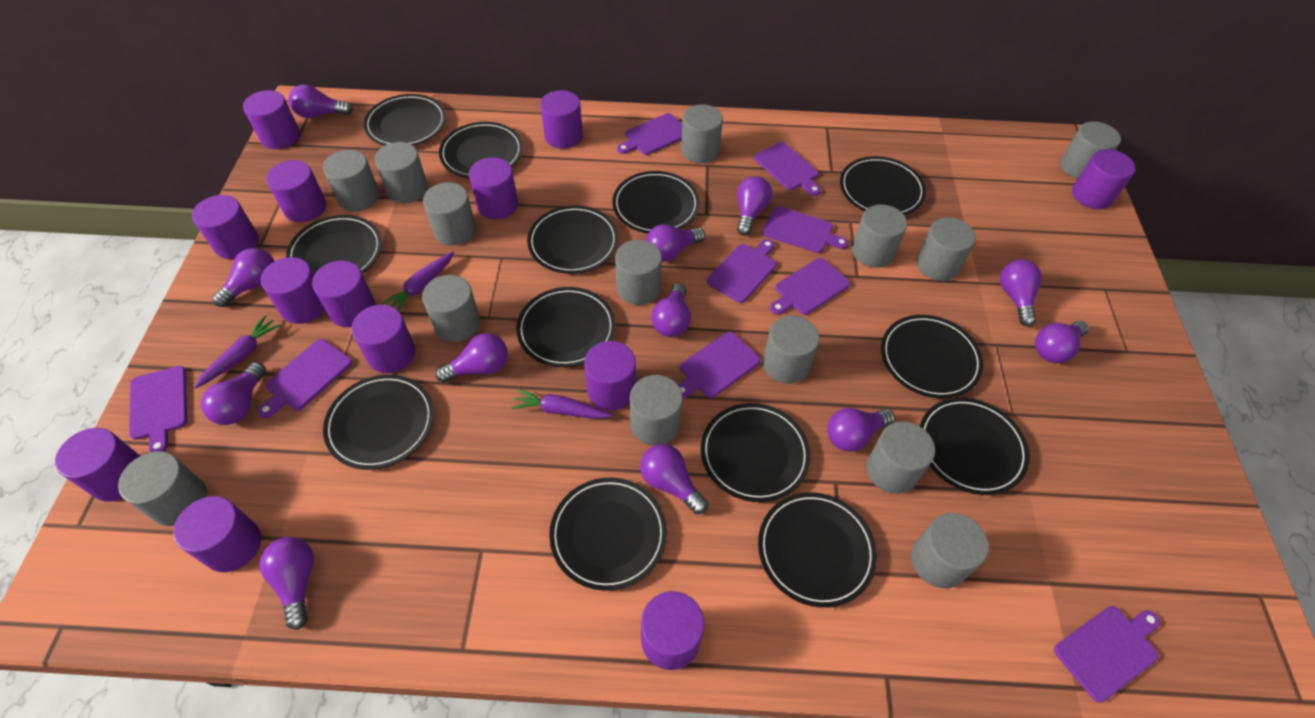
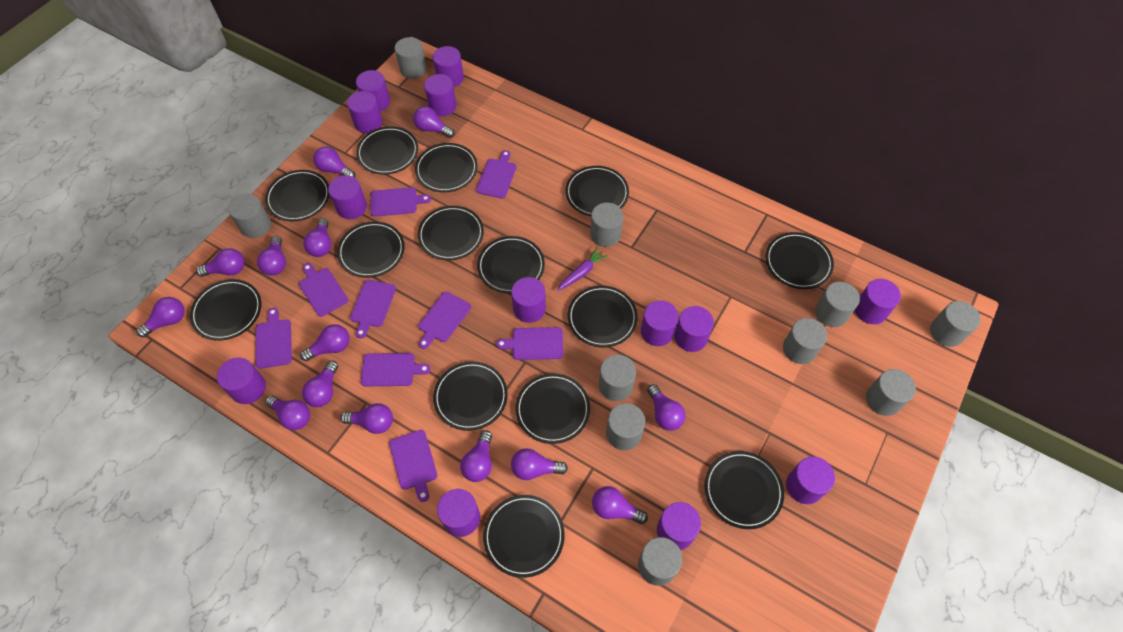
black plate: [286,215,382,275] [323,374,434,470] [364,94,446,146] [439,122,523,178] [516,287,616,367] [527,206,619,274] [549,478,667,591] [612,171,700,233] [701,403,811,502] [758,492,877,608] [840,156,926,215] [881,315,984,399] [920,398,1030,495] = 13 -> [190,279,261,341] [265,170,330,221] [337,221,404,278] [356,126,418,175] [415,143,478,192] [418,206,484,260] [433,361,508,431] [477,236,545,294] [483,495,564,578] [515,373,590,444] [565,166,629,216] [568,286,638,347] [705,451,784,529] [766,232,834,289] = 14
grey cylinder: [118,451,207,526] [323,150,379,211] [375,142,428,203] [422,275,480,342] [423,182,476,245] [615,240,662,305] [630,375,683,446] [681,104,723,163] [763,316,819,384] [852,205,907,268] [866,421,935,494] [911,513,989,588] [916,217,976,281] [1060,121,1121,179] = 14 -> [228,194,271,238] [395,37,427,79] [590,203,623,247] [599,355,636,401] [606,403,645,450] [638,537,682,586] [783,318,827,364] [815,282,860,327] [866,369,916,416] [930,301,980,347] = 10
purple carrot: [194,315,281,388] [381,252,454,311] [511,388,613,419] = 3 -> [557,247,608,291] = 1
purple light bulb: [201,362,267,425] [212,248,274,307] [259,537,314,630] [289,84,353,118] [435,333,508,383] [640,444,708,514] [646,224,705,262] [651,283,691,337] [737,176,772,235] [827,408,895,452] [1000,259,1042,326] [1035,321,1089,363] = 12 -> [136,297,185,338] [196,248,245,277] [257,236,286,276] [265,396,310,430] [300,324,350,361] [302,361,338,407] [303,218,332,257] [313,147,355,178] [340,403,393,434] [413,106,454,138] [460,430,492,482] [511,448,568,480] [592,486,648,524] [647,384,686,431] = 14

